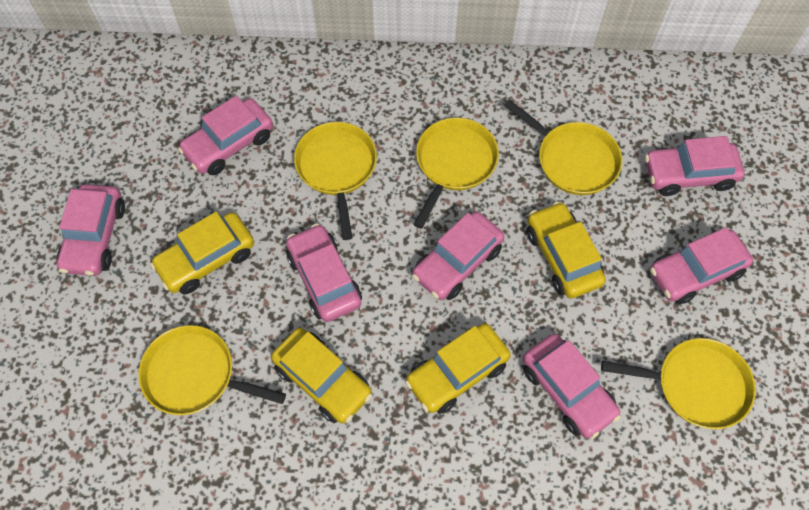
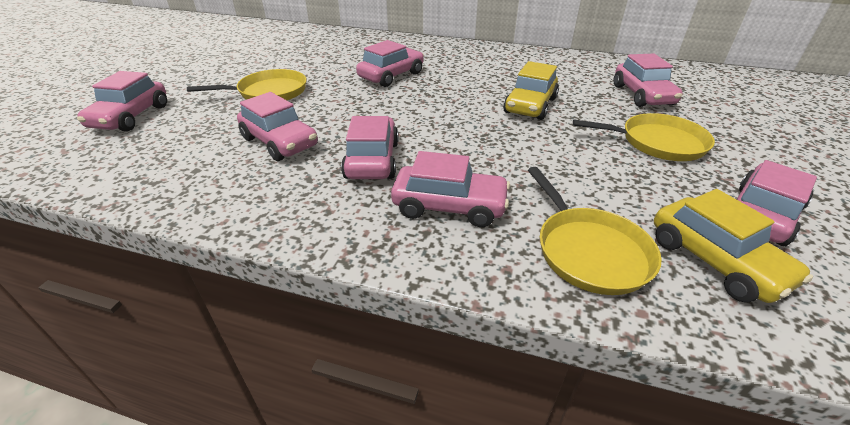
yellow car: [150,212,254,294] [271,328,372,424] [405,323,511,414] [526,201,606,299] = 4 -> [503,61,559,120] [654,189,813,303] = 2
yellow pan: [139,325,286,415] [294,122,377,240] [413,118,499,229] [504,99,622,195] [601,338,756,429] = 5 -> [187,69,307,100] [528,167,662,295] [573,113,715,161] = 3

